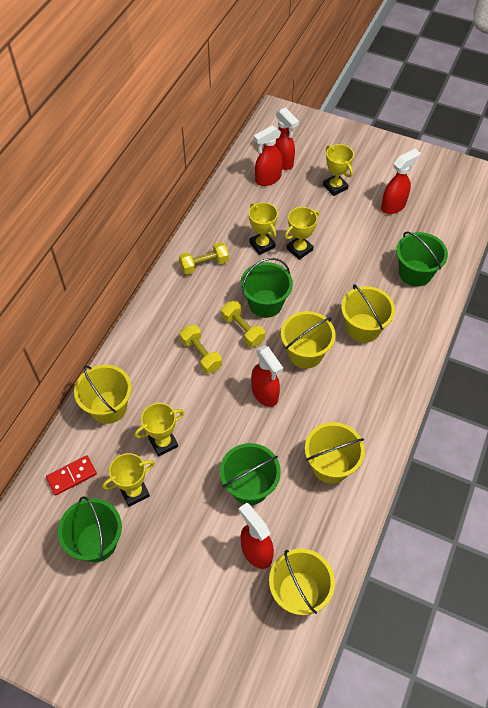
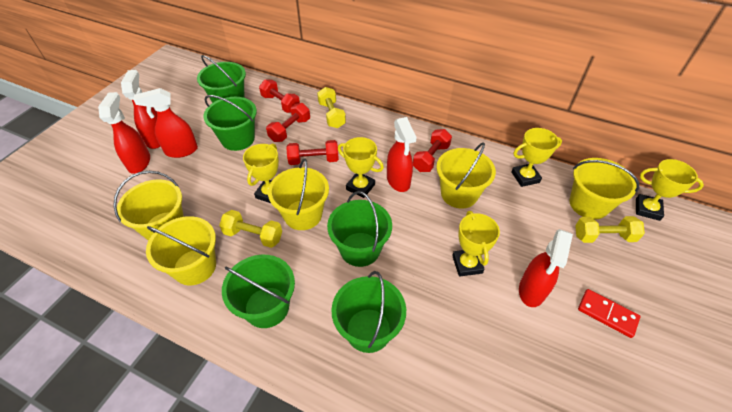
green bucket: [58,496,122,562] [220,443,281,505] [241,258,293,318] [396,232,448,287] = 4 -> [197,55,246,103] [203,95,257,151] [222,255,295,328] [327,191,392,267] [331,271,406,353] = 5
red dumbbell: none = 0 -> [259,79,300,113] [266,103,310,142] [286,140,339,165] [413,129,452,172] = 4

